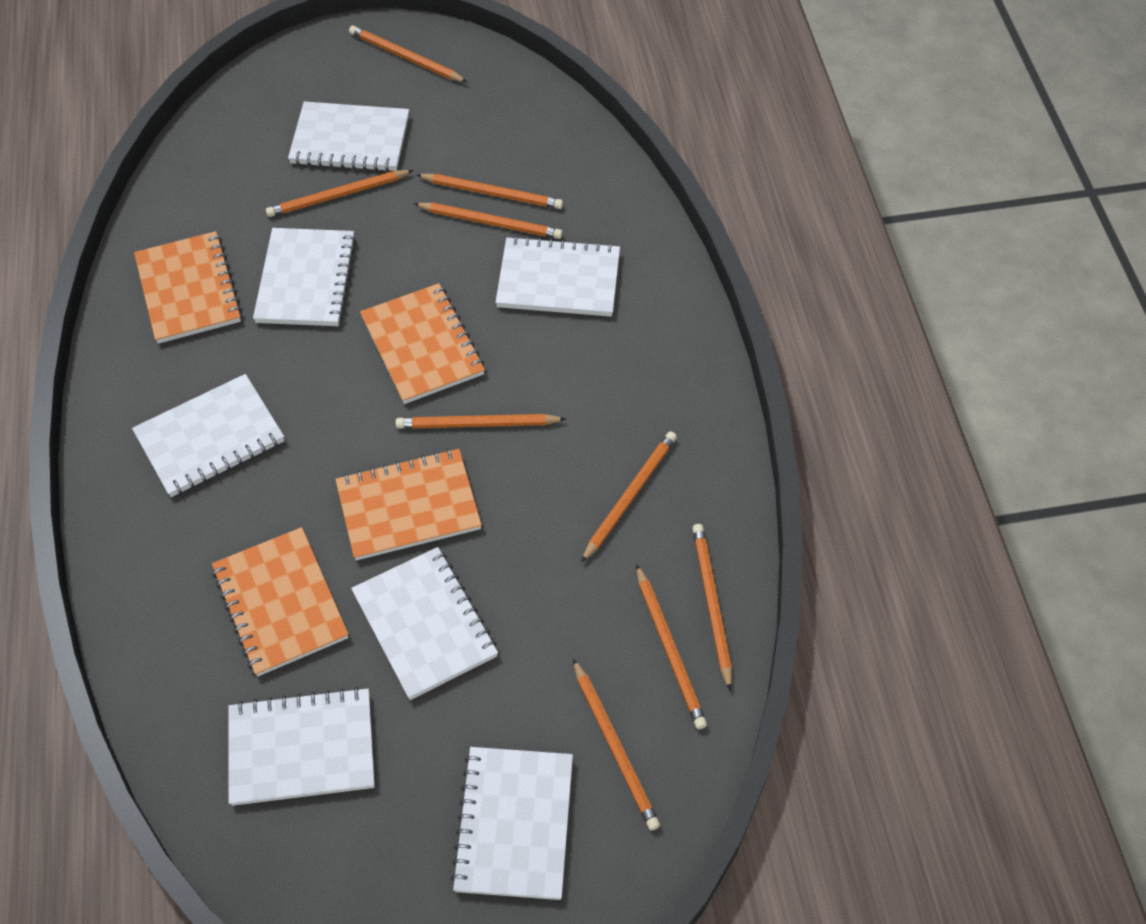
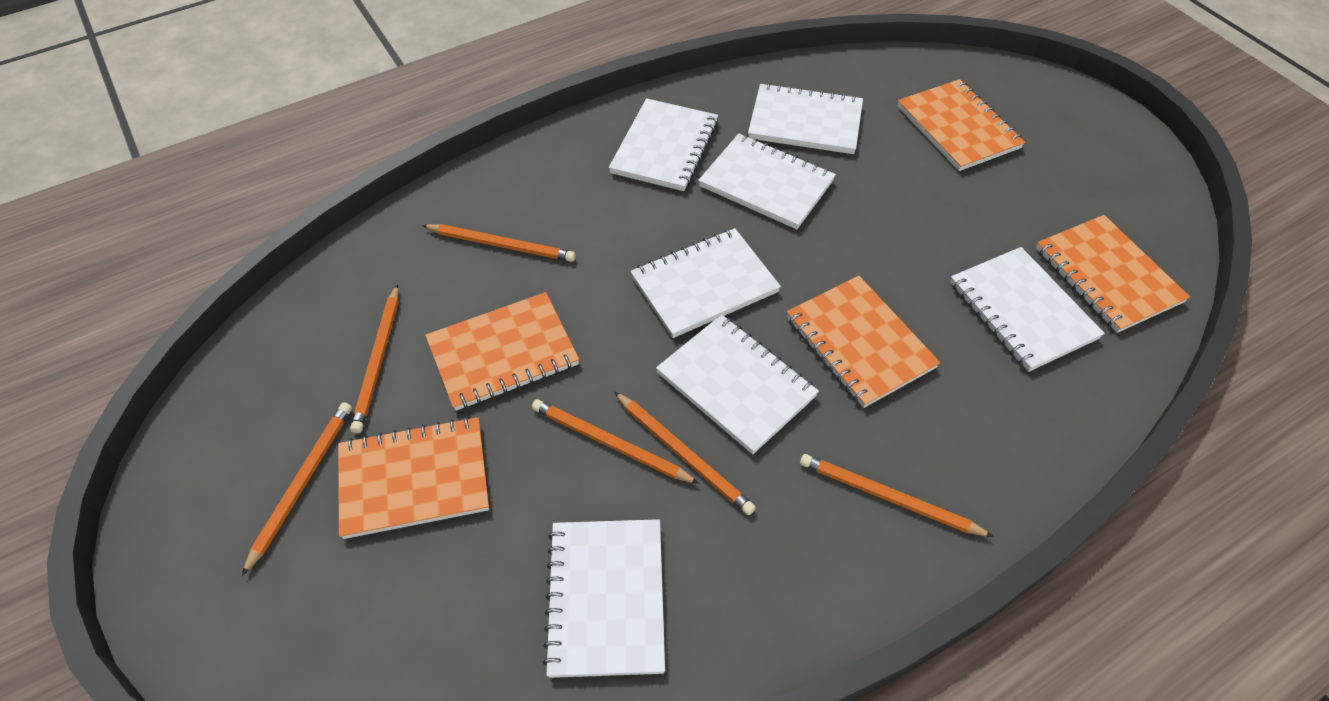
orange notebook: [134,231,242,344] [212,527,349,677] [335,449,482,561] [360,283,485,404] = 4 -> [338,417,489,539] [425,292,579,411] [787,276,940,408] [898,79,1025,171] [1036,215,1190,333] = 5
orange pencil: [266,170,414,217] [349,26,467,82] [396,414,566,429] [413,203,563,239] [417,174,563,209] [573,659,660,830] [581,431,677,563] [636,564,707,729] [692,524,732,691] = 9 -> [242,402,352,576] [350,284,398,433] [422,224,575,262] [532,399,699,484] [614,392,756,515] [800,454,994,537] = 6

